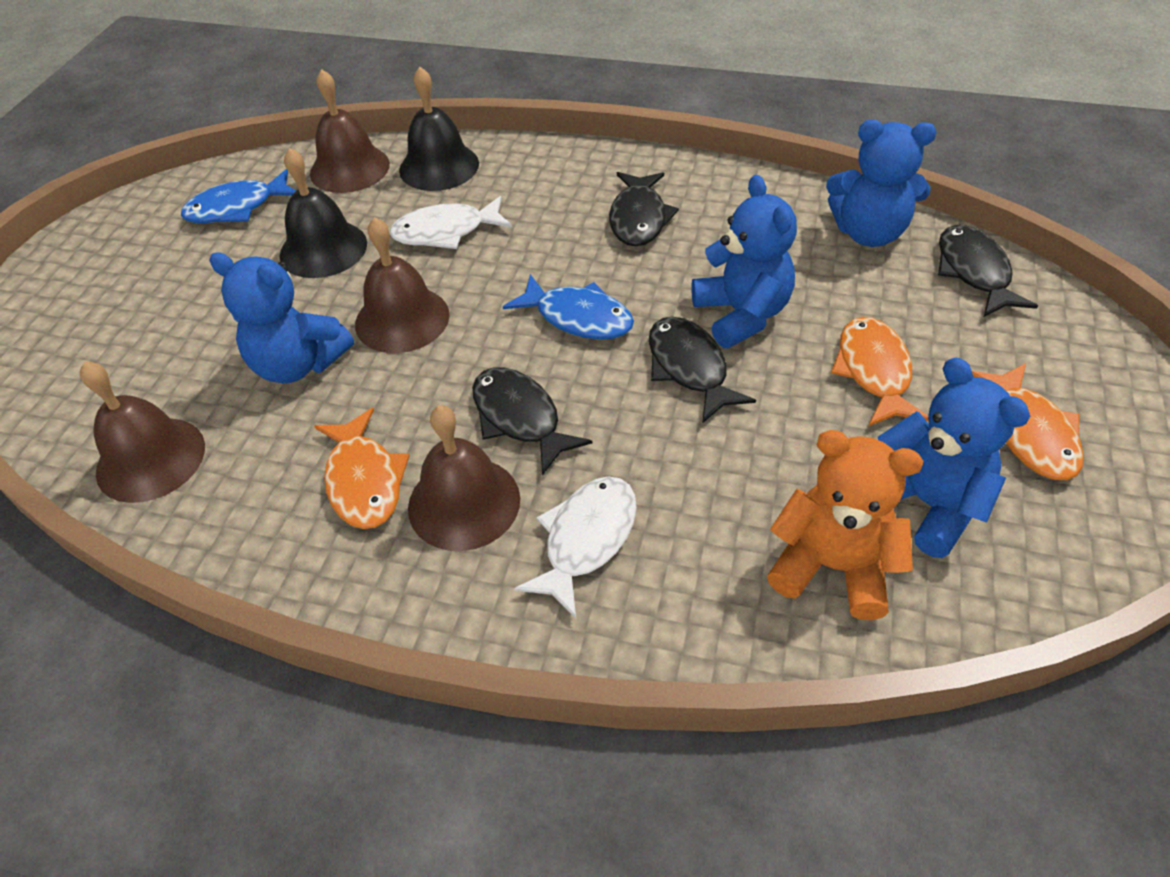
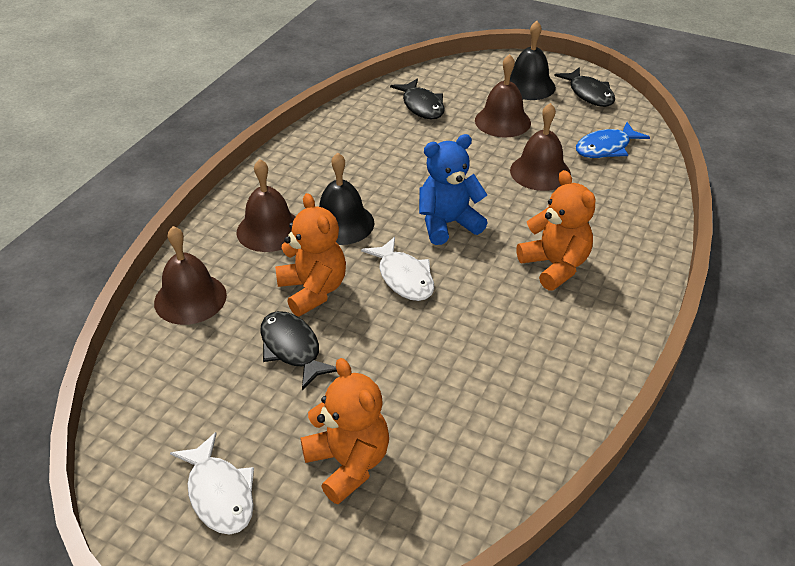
black fish: [472,367,592,476] [609,172,679,246] [649,317,756,424] [938,225,1038,317] = 4 -> [260,311,337,390] [390,78,445,119] [554,67,615,107] = 3
blue fish: [181,169,296,223] [503,274,634,340] = 2 -> [576,122,650,158] = 1
blue teddy bear: [209,252,354,383] [691,175,797,349] [826,120,936,247] [878,357,1030,558] = 4 -> [419,134,487,245] = 1
orange fish: [314,408,410,529] [831,317,929,426] [972,363,1084,480] = 3 -> none = 0
orange teddy bear: [767,430,923,620] = 1 -> [275,193,346,316] [301,358,389,504] [517,170,596,291] = 3

